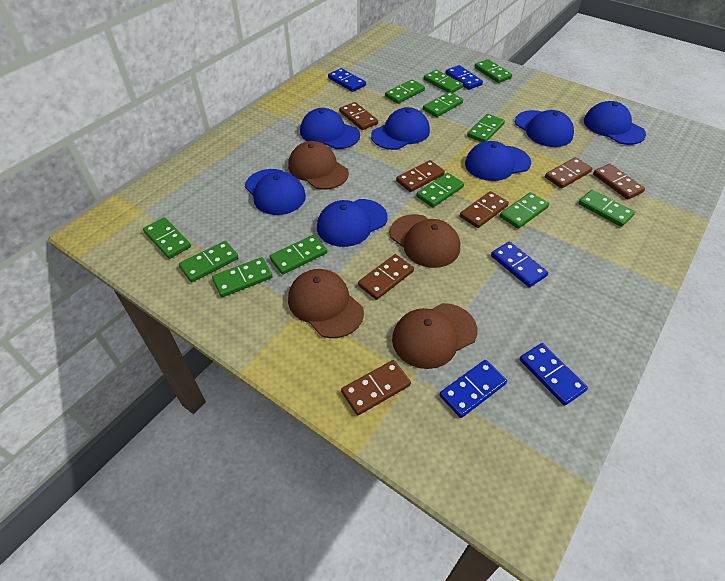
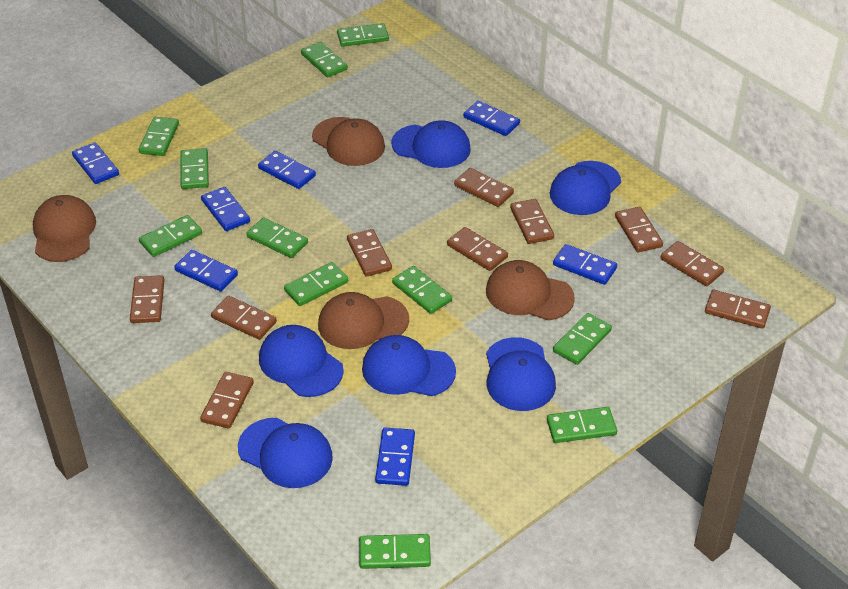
blue cap: [245,169,306,215] [300,108,360,149] [317,199,387,247] [371,107,430,150] [465,141,531,181] [515,110,574,147] [584,101,646,145] = 7 -> [238,418,333,488] [259,325,344,397] [362,335,456,396] [391,120,471,168] [486,337,556,411] [550,161,621,215] = 6
blue domino: [328,68,366,92] [440,360,507,418] [445,65,483,90] [491,241,548,287] [520,343,588,406] = 5 -> [72,142,119,184] [174,250,238,291] [201,187,250,231] [258,151,316,189] [375,428,415,486] [464,101,520,136] [553,244,617,285] = 7
brown domino: [339,102,378,130] [341,360,411,415] [358,254,414,300] [396,160,445,192] [460,191,509,228] [545,157,592,189] [593,164,645,200] = 7 -> [130,275,164,323] [200,372,254,428] [211,296,277,340] [347,229,392,277] [447,227,508,271] [454,168,514,207] [510,199,554,244] [615,207,663,253] [660,241,724,286] [705,290,771,329] = 10
green domino: [143,217,191,259] [179,241,239,282] [212,257,273,297] [269,235,327,275] [385,79,425,104] [416,173,464,207] [423,92,463,117] [424,70,463,93] [467,114,505,142] [474,59,512,83] [500,192,549,229] [579,190,635,227] = 12 -> [139,117,179,156] [139,215,202,257] [180,148,209,189] [246,217,308,258] [284,262,348,306] [301,42,348,78] [337,23,389,47] [359,534,431,569] [392,266,452,314] [547,407,617,443] [553,313,612,365] = 11

